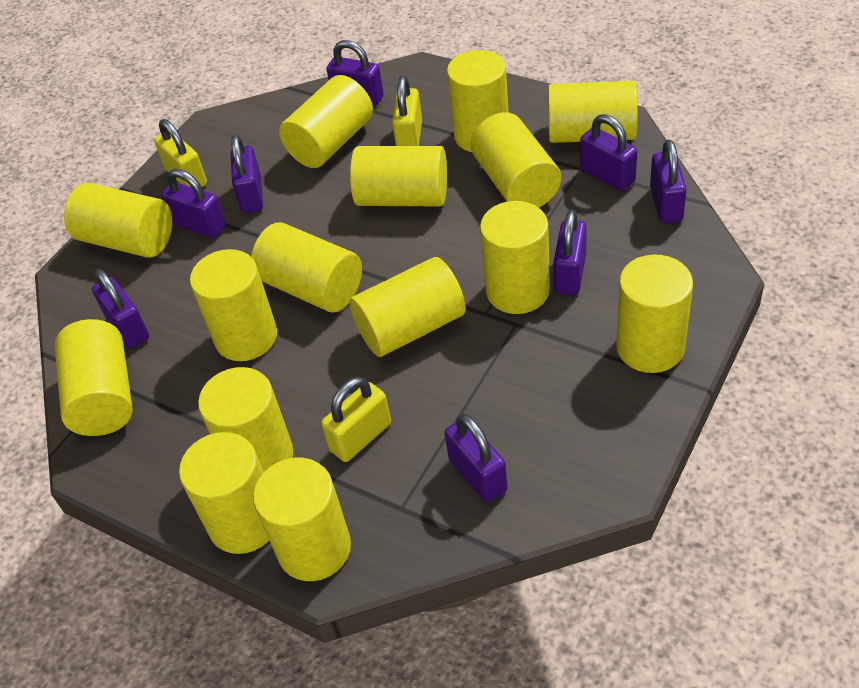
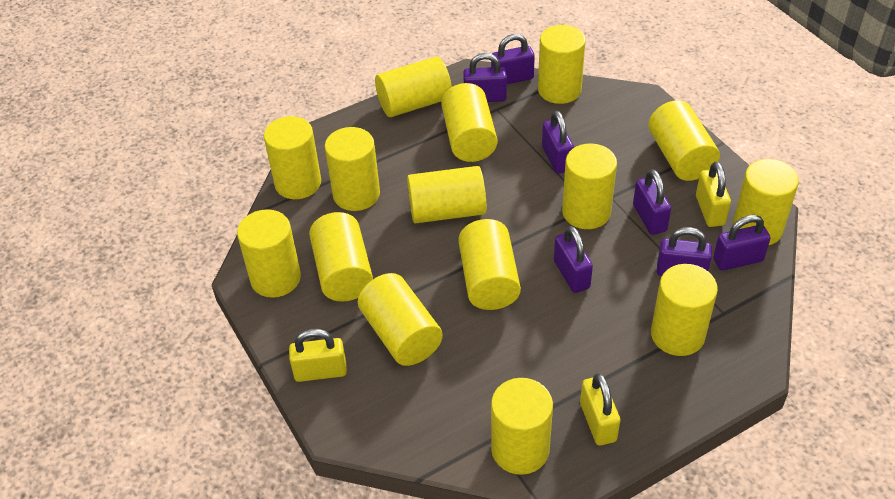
purple padlock: [92,269,149,348] [162,169,226,238] [231,135,263,213] [326,40,384,106] [445,414,508,502] [554,210,587,295] [580,114,637,191] [650,140,687,223] = 8 -> [463,53,507,102] [491,34,535,84] [542,111,574,174] [554,226,593,293] [633,169,671,235] [657,227,712,276] [713,215,771,271] = 7

